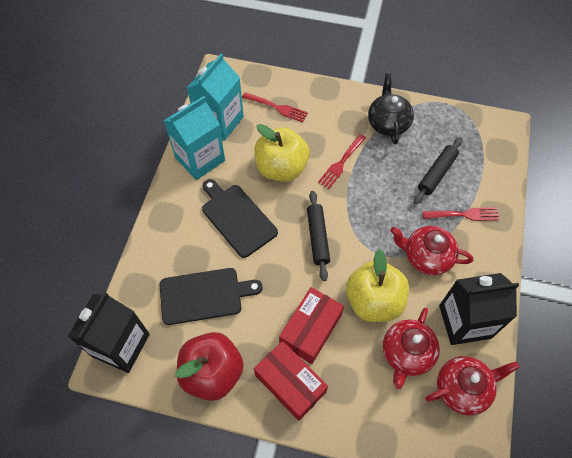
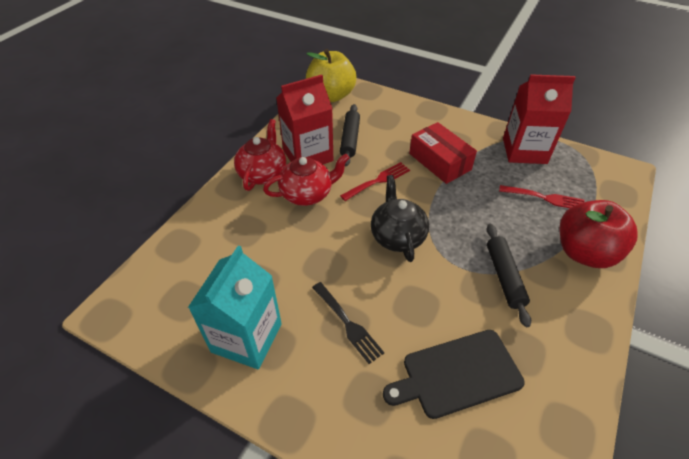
black carton: [67,292,150,373] [439,273,519,345] = 2 -> none = 0
black cutting board: [160,268,263,325] [202,179,278,258] = 2 -> [383,330,525,419] = 1
black fork: none = 0 -> [312,282,384,364] = 1
red box: [254,341,328,421] [279,287,344,364] = 2 -> [409,122,477,184] = 1
red carton: none = 0 -> [277,75,333,164] [503,74,576,164] = 2
red fork: [242,92,308,122] [318,134,366,189] [422,207,500,221] = 3 -> [340,162,410,201] [499,185,584,208] = 2
red teapot: [383,308,440,389] [390,226,473,275] [425,356,520,415] = 3 -> [234,119,286,191] [263,154,349,206] = 2
turquoise carton: [164,96,225,180] [187,54,244,141] = 2 -> [188,246,282,369] = 1
yellow apple: [254,124,310,181] [346,249,409,322] = 2 -> [306,49,356,102] = 1

